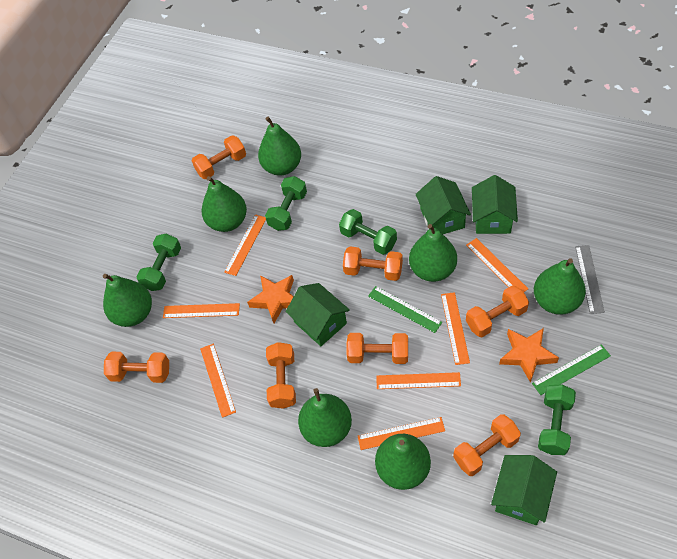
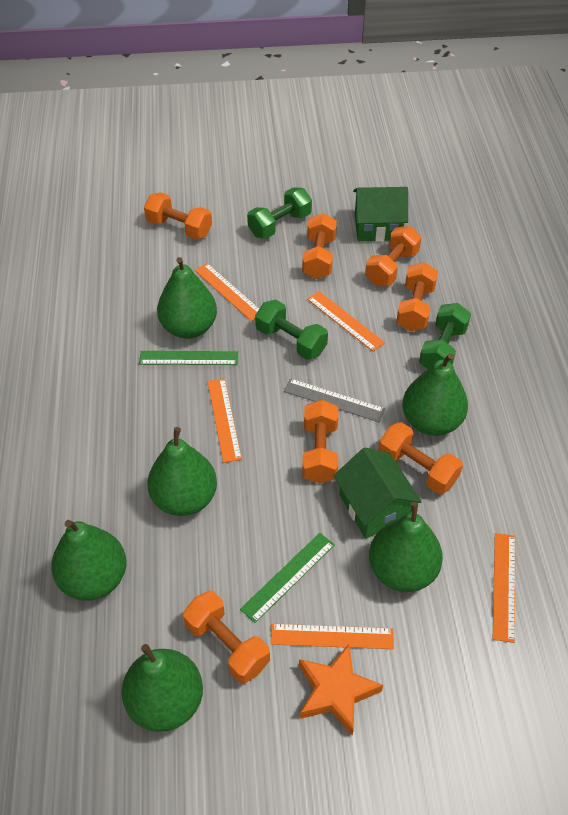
green dumbbell: [137,233,181,291] [265,176,307,231] [339,209,397,255] [538,385,576,455] = 4 -> [247,187,312,239] [255,300,328,360] [419,303,471,369] = 3
green house: [285,283,350,346] [416,176,471,234] [472,175,518,234] [491,455,557,525] = 4 -> [334,448,422,539] [353,187,408,241] = 2
green pear: [103,274,152,327] [202,176,247,232] [258,117,301,176] [298,388,352,447] [375,434,431,490] [409,224,457,282] [534,258,586,315] = 7 -> [51,520,126,601] [122,644,203,732] [147,427,217,516] [157,257,217,339] [369,502,443,592] [402,353,468,436] = 6
orange ruler: [163,303,240,318] [200,344,236,418] [224,214,266,276] [358,417,445,450] [376,372,461,389] [441,292,470,365] [466,238,528,292] = 7 -> [195,263,259,321] [207,378,242,463] [271,624,394,649] [307,291,385,351] [493,533,515,643] = 5
orange star: [247,275,294,323] [499,328,559,383] = 2 -> [299,644,383,736] = 1

